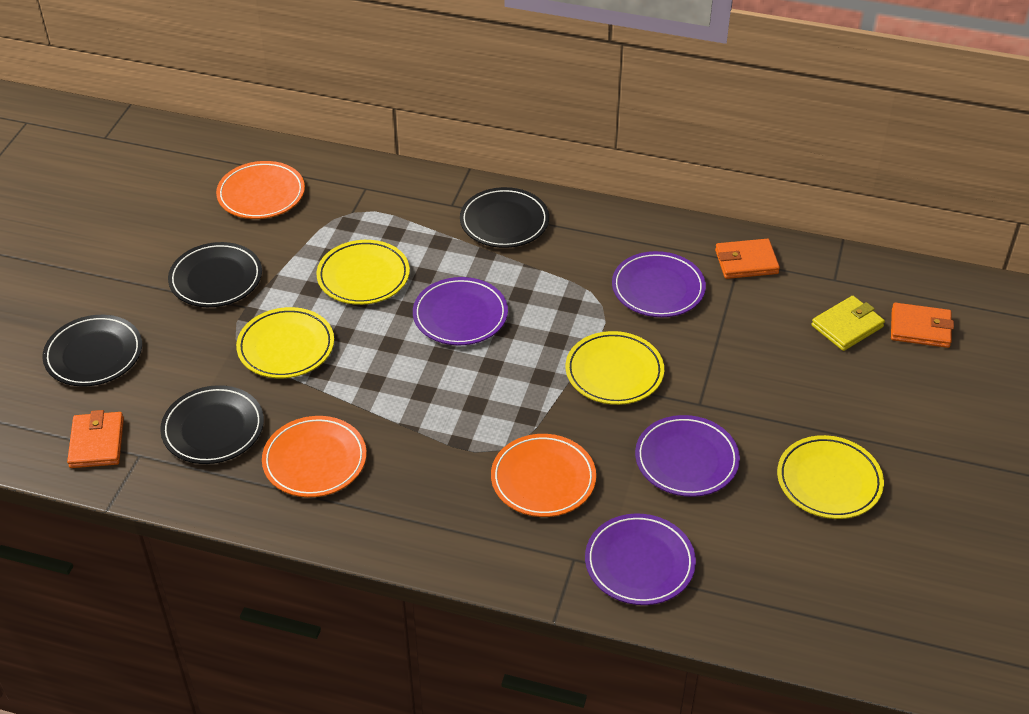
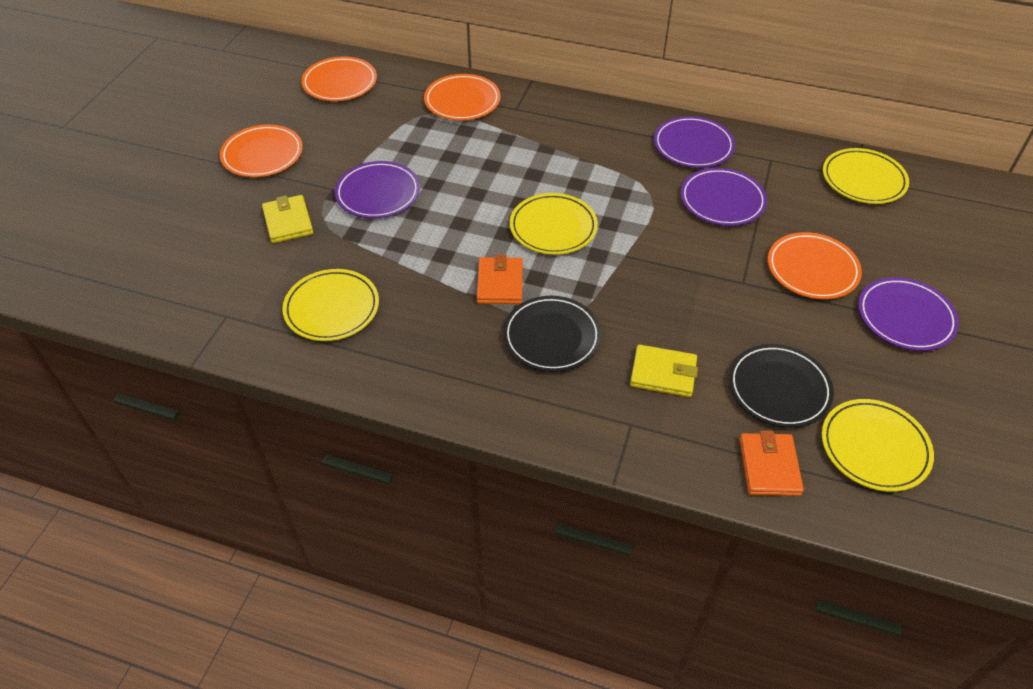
black plate: [42,315,142,386] [160,385,264,464] [168,242,262,307] [460,187,549,248] = 4 -> [503,296,601,372] [729,344,834,428] = 2
orange plate: [216,161,305,219] [262,416,367,497] [491,434,596,517] = 3 -> [220,124,303,177] [301,57,377,101] [424,74,501,121] [768,232,862,299] = 4
orange wallet: [67,410,124,468] [715,239,780,279] [891,303,954,348] = 3 -> [477,255,523,304] [739,430,804,496] = 2
yellow wallet: [812,296,885,351] = 1 -> [262,195,313,243] [630,345,698,397] = 2

